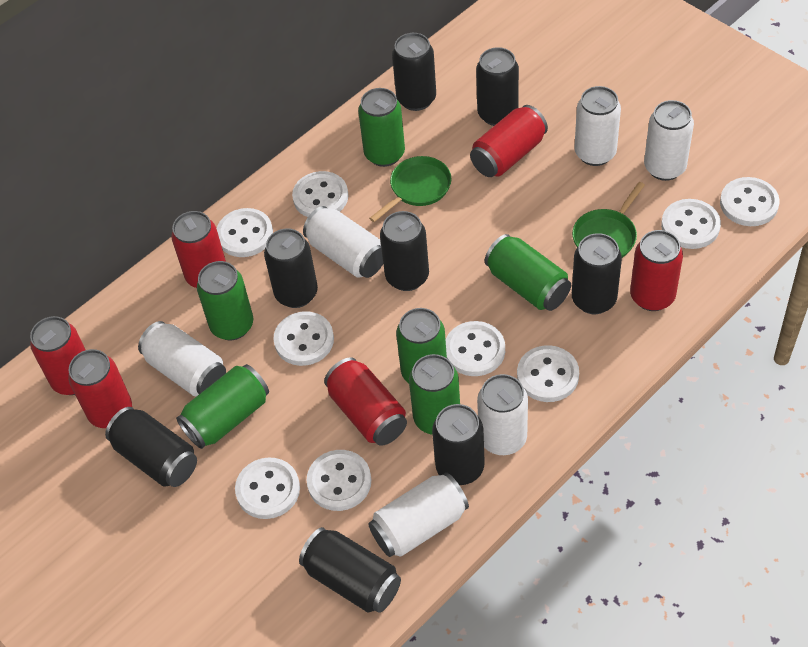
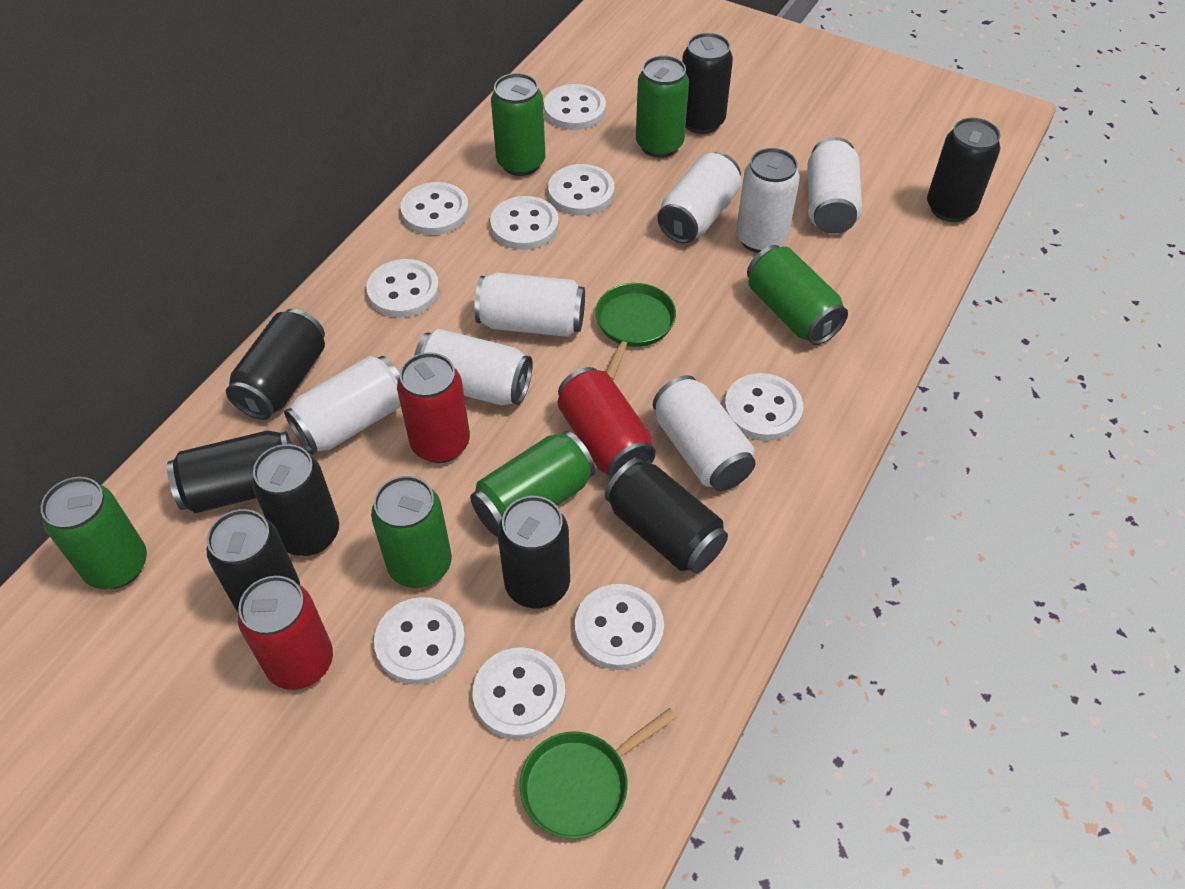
red can: [30,316,85,395] [68,349,132,428] [171,211,226,288] [324,357,407,446] [470,105,548,177] [630,230,683,311] = 6 -> [238,576,333,690] [397,352,470,463] [558,367,656,479] = 3
white can: [138,321,226,396] [303,206,383,278] [368,472,469,557] [477,374,528,455] [574,86,621,166] [644,100,694,181] = 6 -> [284,356,401,455] [414,329,533,405] [474,272,585,337] [653,375,756,491] [657,152,741,243] [736,148,800,253] [807,137,862,234] = 7

